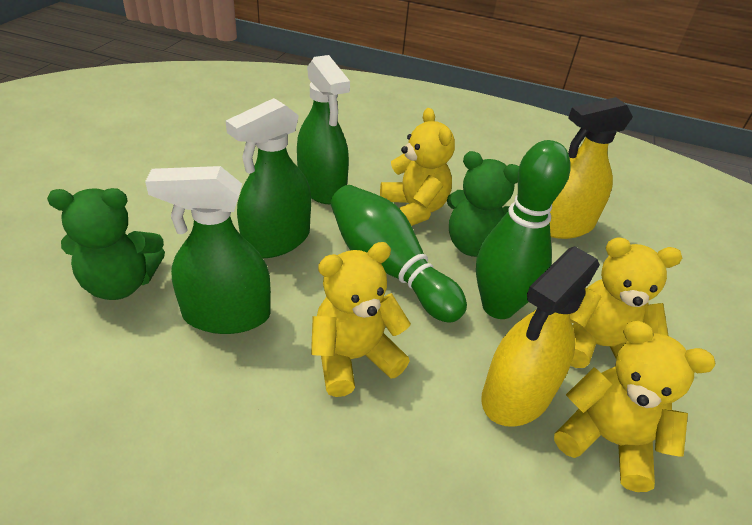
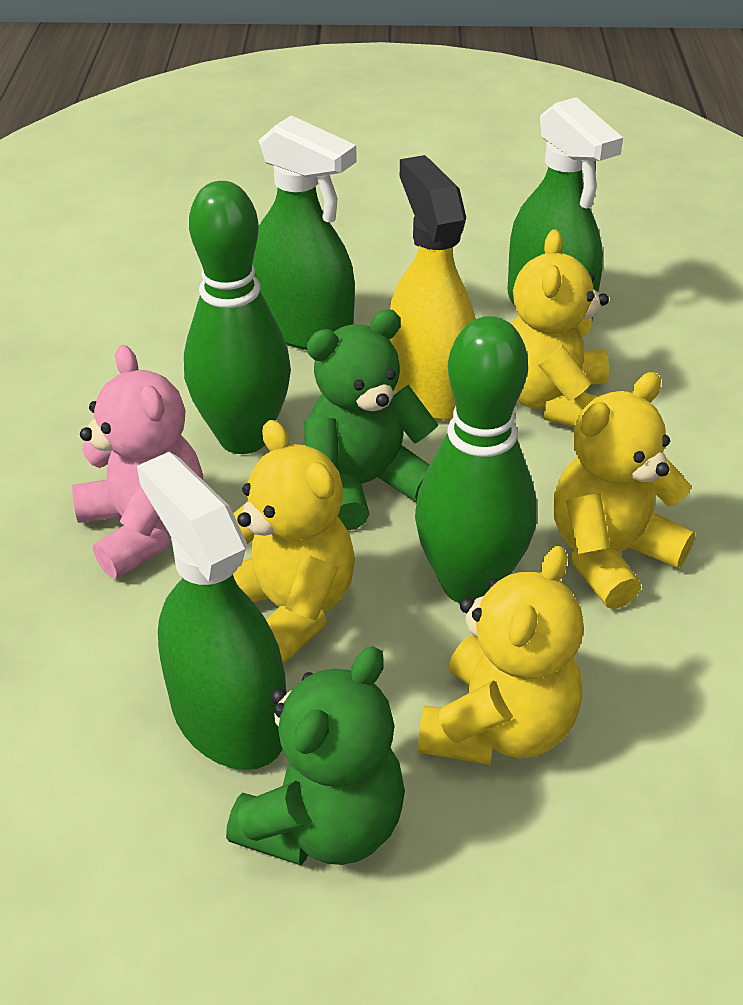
pink teddy bear: none = 0 -> [72,345,203,578] = 1
yellow spray bottle: [481,246,600,427] [550,97,633,239] = 2 -> [389,155,476,420] = 1

